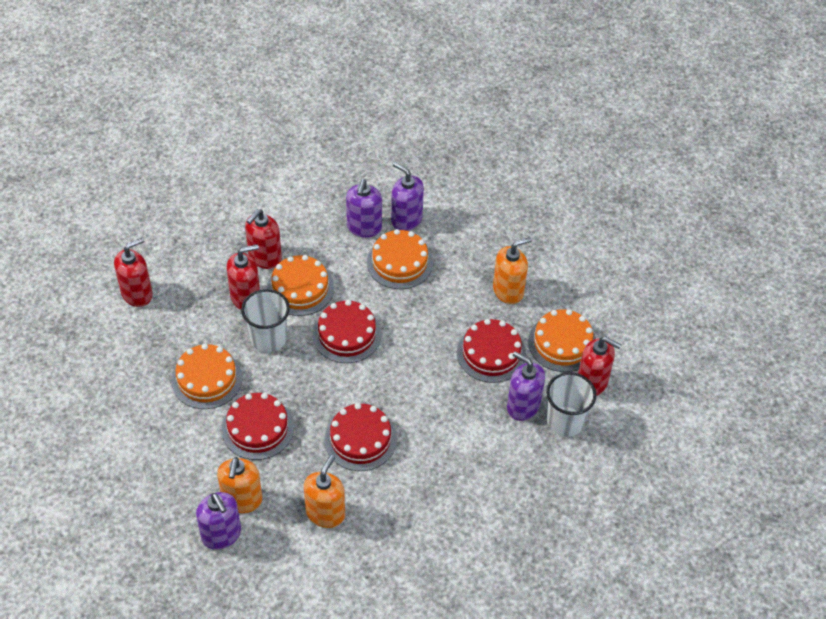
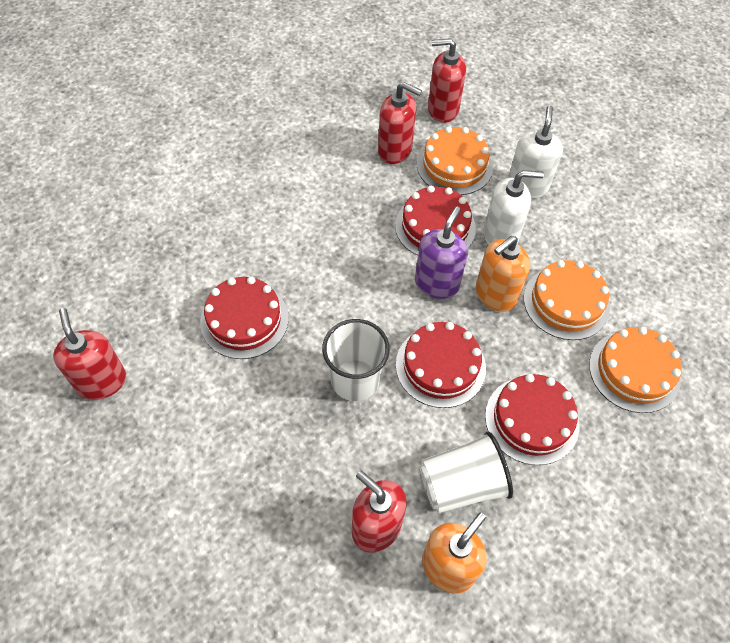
orange cake: [171,344,243,409] [267,255,334,316] [367,229,433,289] [528,309,596,372] = 4 -> [417,126,493,195] [524,260,610,340] [589,327,682,413] = 3
orange soap dispenser: [217,457,262,513] [304,455,345,528] [493,237,532,304] = 3 -> [422,512,487,594] [476,236,530,312] = 2
purple soap dispenser: [196,492,241,550] [346,179,382,238] [391,162,424,231] [507,351,545,421] = 4 -> [415,207,468,299] = 1
white soap dispenser: none = 0 -> [484,170,544,244] [508,106,563,199] = 2

